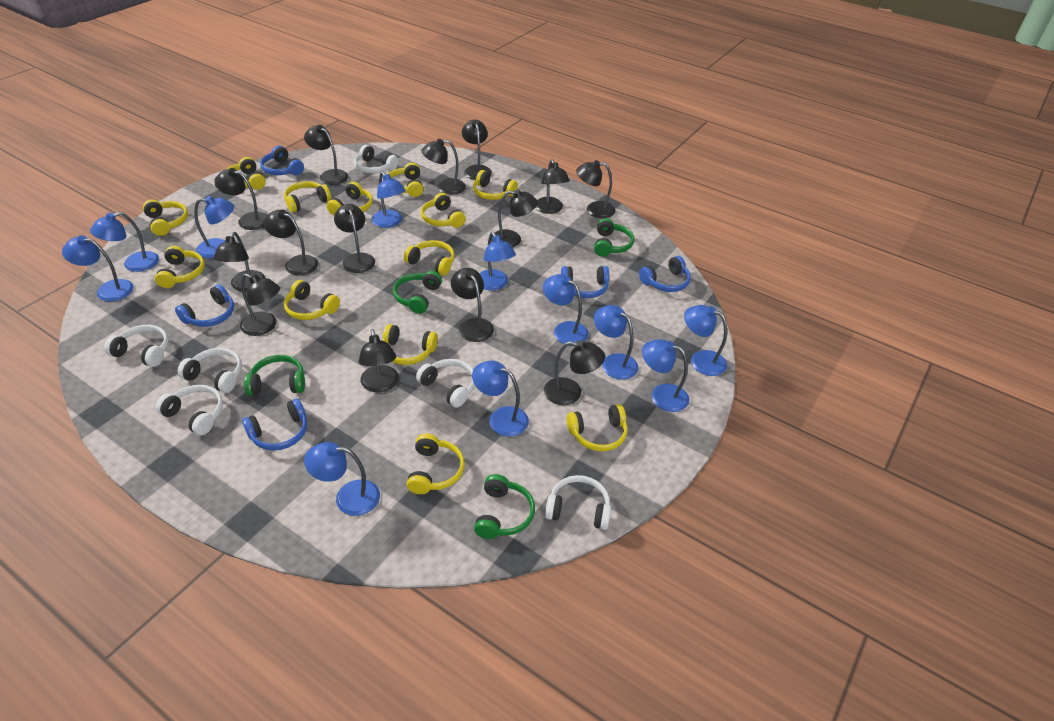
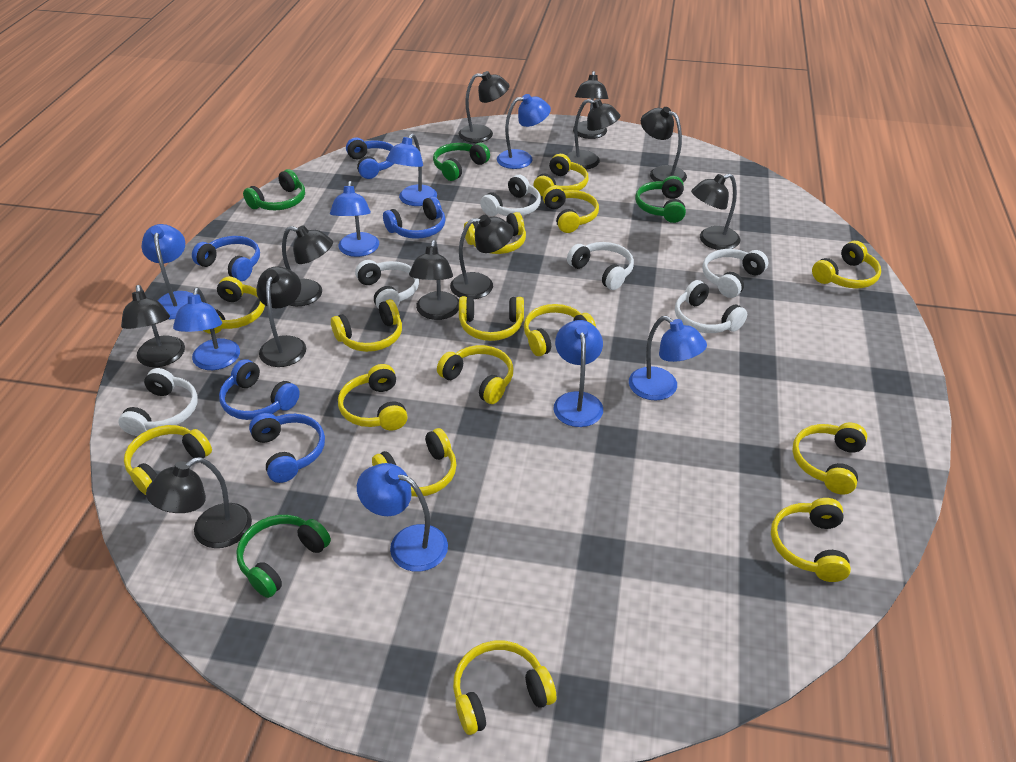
black lamp: [214,168,268,230] [214,232,265,292] [240,273,280,336] [264,210,318,275] [304,125,348,185] [334,204,375,273] [359,329,399,393] [421,139,466,195] [451,268,494,342] [462,120,492,180] [491,189,538,248] [535,159,570,214] [544,340,605,405] [576,160,616,218] = 14 -> [121,285,185,367] [146,457,252,548] [256,266,306,367] [282,225,333,306] [409,240,459,320] [450,215,514,299] [459,71,510,143] [566,99,621,169] [573,71,609,139] [641,107,687,183] [691,174,740,250] = 11
blue lamp: [62,235,134,301] [90,212,159,272] [194,196,234,258] [304,442,380,516] [372,172,406,228] [472,361,529,437] [480,232,516,291] [543,274,589,344] [594,305,638,380] [642,339,689,412] [684,305,727,376] = 11 -> [142,224,193,319] [173,288,240,370] [330,181,379,257] [357,463,448,572] [386,134,437,206] [497,94,551,169] [553,320,603,427] [629,316,707,400] = 8
yellow headphones: [143,199,188,236] [155,246,205,288] [227,157,266,190] [284,181,331,213] [284,280,340,320] [326,182,373,215] [383,324,438,365] [388,163,423,197] [404,240,455,276] [407,434,465,494] [421,193,466,228] [473,170,518,200] [567,404,628,451] = 13 -> [124,425,212,495] [203,277,265,334] [331,299,402,352] [338,364,408,431] [372,428,457,497] [437,345,513,404] [453,641,556,735] [459,296,524,341] [464,212,526,254] [524,304,596,356] [533,154,589,196] [543,186,599,233] [771,498,851,582] [792,423,867,495] [812,241,881,288] = 15

